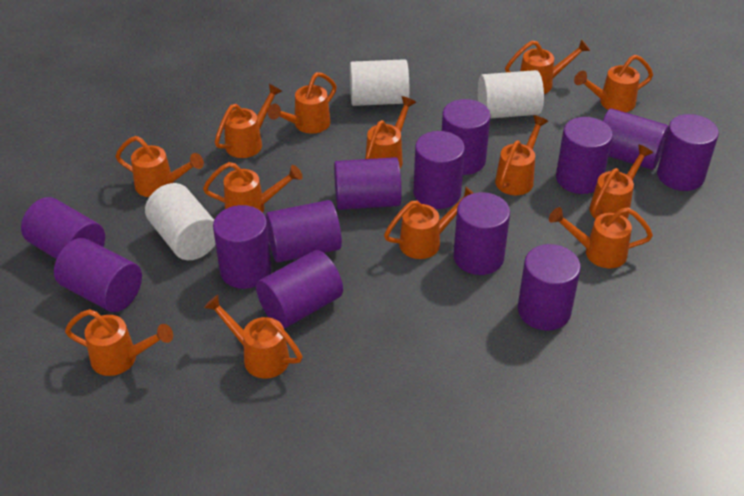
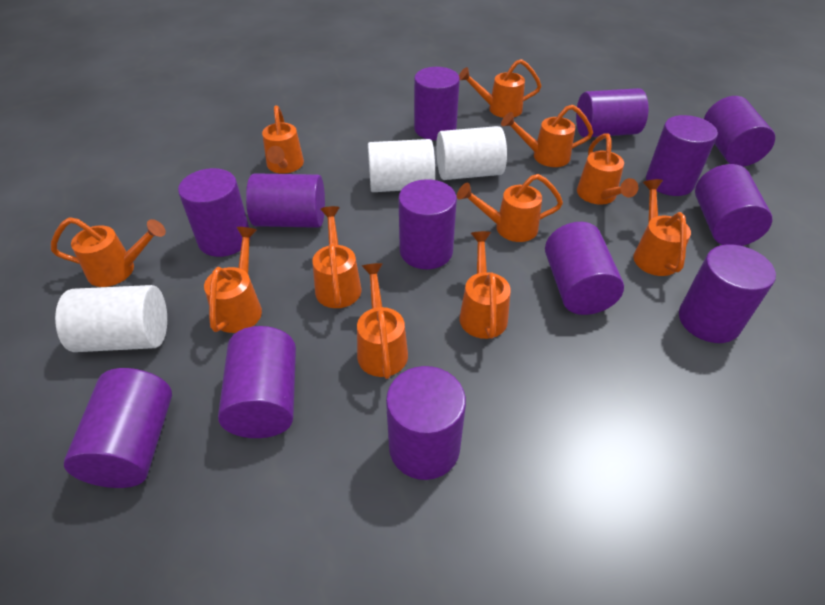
orange watering can: [65,309,173,376] [116,136,204,197] [203,162,303,213] [204,295,302,378] [215,84,282,158] [268,72,337,134] [365,96,416,168] [384,187,473,259] [495,115,548,195] [505,39,590,94] [549,207,653,268] [574,55,653,112] [590,145,653,219] = 13 -> [51,217,166,287] [204,227,262,333] [262,105,304,174] [312,206,361,308] [357,263,408,379] [457,174,563,242] [459,59,541,118] [460,231,511,339] [501,105,593,167] [577,134,638,205] [633,179,691,276] = 11

